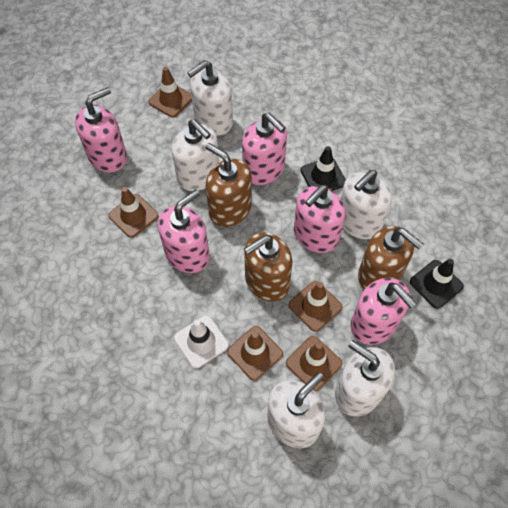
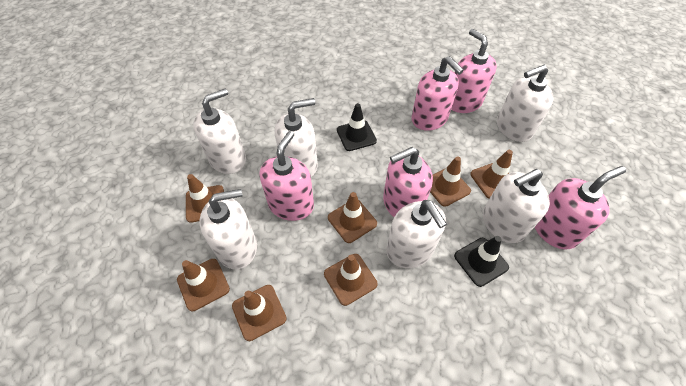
brown soap dispenser: [206,143,252,227] [244,232,292,302] [358,226,423,290] = 3 -> none = 0
brown traffic cone: [108,187,159,238] [148,67,192,118] [227,326,283,380] [286,336,342,391] [288,281,343,332] = 5 -> [177,259,230,311] [186,174,224,223] [232,285,287,341] [324,254,378,306] [328,192,377,243] [430,156,471,207] [470,150,513,199] = 7
white soap dispenser: [172,119,219,191] [187,60,233,136] [267,372,326,448] [335,340,395,416] [340,170,392,239] = 5 -> [194,89,246,174] [200,189,257,269] [275,98,318,177] [386,200,447,268] [483,169,550,243] [497,65,553,142] = 6
white traffic cone: [174,316,229,368] = 1 -> none = 0

